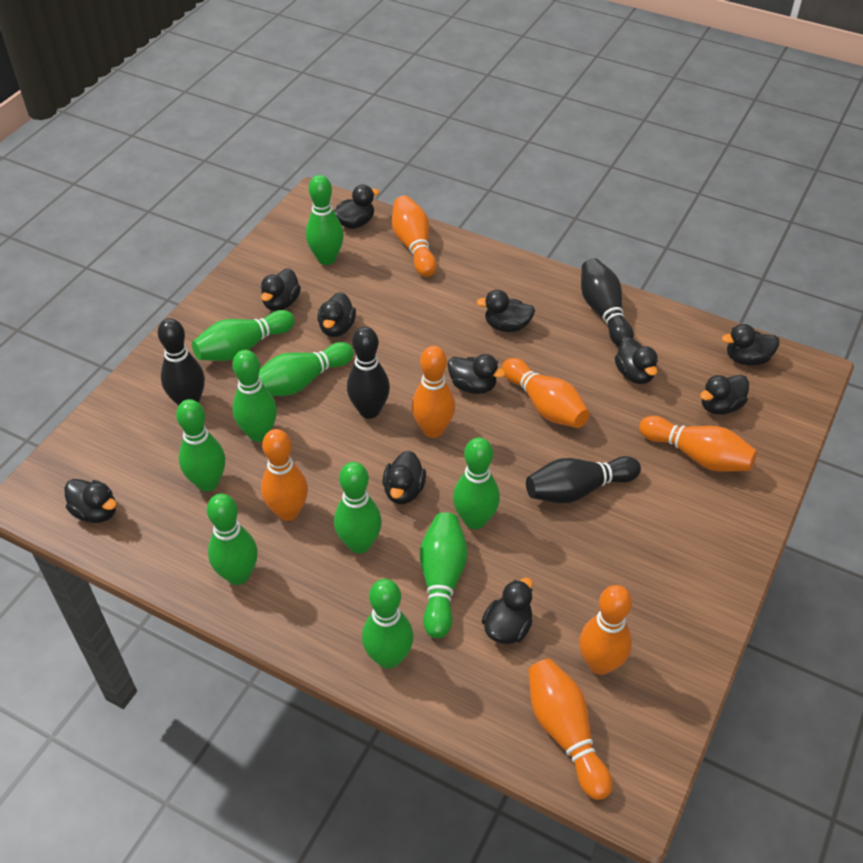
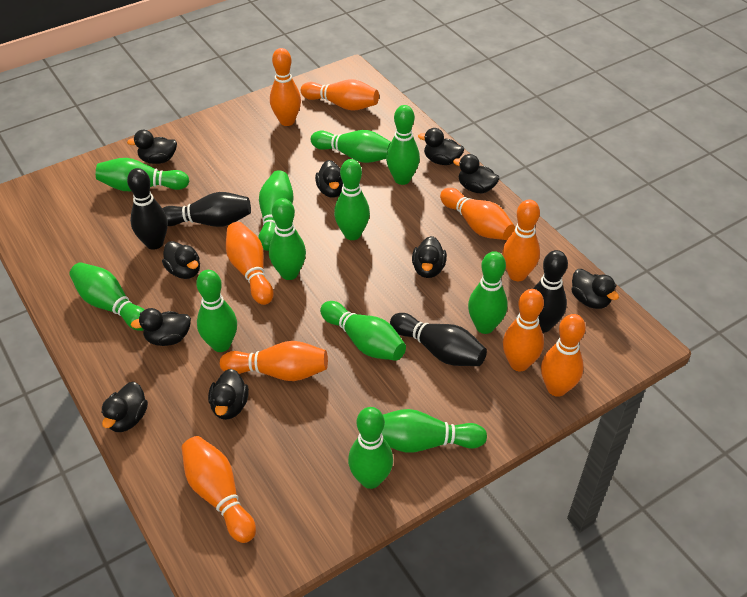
black duck: [64,479,117,523] [261,268,301,311] [318,292,356,337] [334,184,379,229] [383,450,426,504] [447,354,505,394] [477,290,535,332] [482,578,533,644] [615,337,658,384] [700,375,749,415] [722,324,780,365] = 11 -> [101,382,148,432] [127,130,177,164] [131,308,191,346] [162,241,200,279] [208,369,249,420] [315,160,343,198] [412,236,447,278] [418,128,464,165] [453,154,500,193] [571,269,619,309] = 10
green bowling pin: [176,399,225,492] [192,310,295,361] [207,494,258,585] [232,350,277,442] [259,342,354,396] [306,175,344,265] [334,462,382,554] [362,579,413,669] [420,512,467,638] [453,437,500,529] = 10 -> [69,262,145,331] [96,158,189,191] [196,270,237,352] [258,170,294,251] [269,198,306,280] [311,130,391,163] [320,301,406,361] [334,159,370,240] [348,407,393,489] [382,409,487,453] [386,105,420,185] [468,251,508,334] = 12
orange bowling pin: [261,429,308,521] [392,196,437,277] [412,346,455,438] [502,358,590,428] [528,659,612,800] [579,585,632,675] [639,416,757,472] = 7 -> [181,436,256,543] [220,341,328,381] [226,222,274,305] [270,48,301,126] [301,79,379,111] [440,188,515,240] [502,199,540,281] [503,289,544,371] [541,314,586,397] = 9

